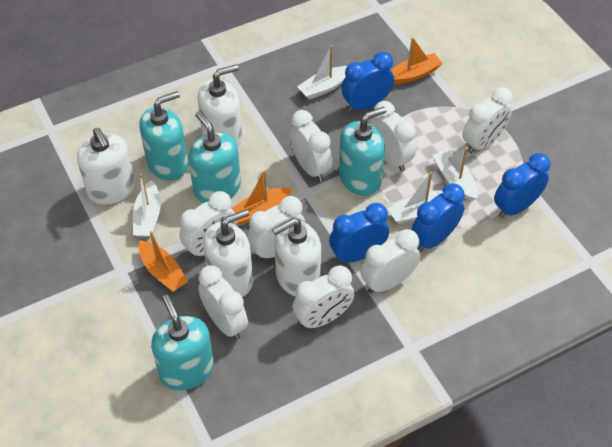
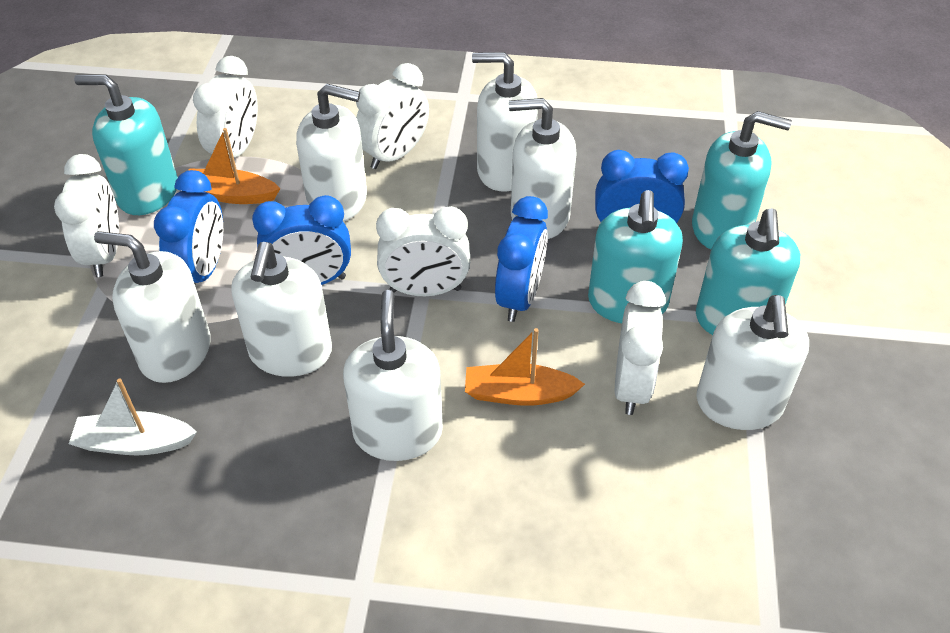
orange boat: [139,231,189,292] [231,170,292,225] [391,37,443,84] = 3 -> [188,128,281,204] [465,328,585,406] = 2
white boat: [133,174,161,237] [297,45,347,100] [388,172,443,224] [432,147,478,201] = 4 -> [69,378,197,455] = 1
white clock: [180,191,237,259] [198,266,248,340] [247,196,305,260] [289,110,332,182] [293,265,354,329] [361,229,420,294] [370,101,416,172] [463,87,513,154] = 8 -> [54,154,119,277] [193,56,258,158] [356,63,429,169] [376,206,470,296] [615,281,665,415] = 5
white soap dispenser: [77,128,135,205] [198,64,242,146] [203,209,253,297] [272,218,321,297] = 4 -> [94,231,211,383] [231,242,332,377] [296,84,367,222] [343,290,443,461] [472,52,538,192] [509,98,577,239] [696,295,809,430] = 7

